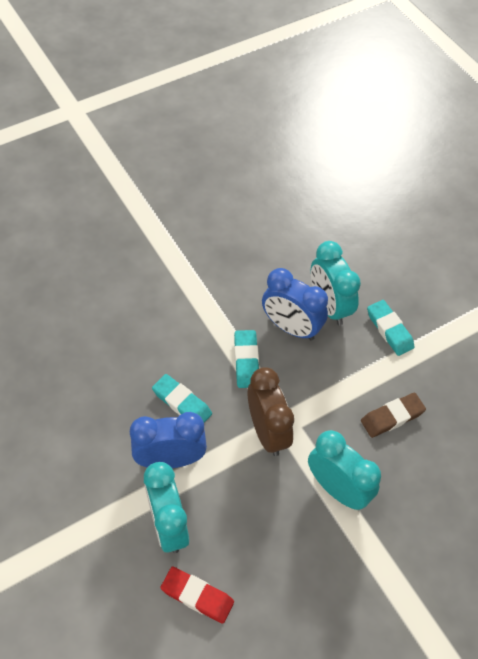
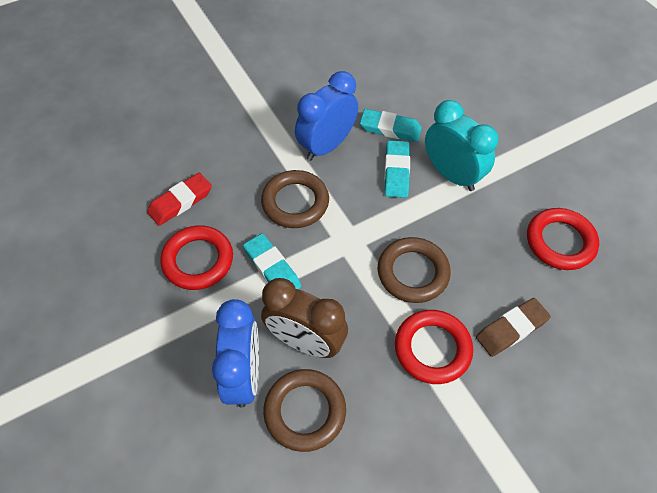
brown ring: none = 0 -> [261,170,329,228] [263,369,346,452] [378,237,451,303] = 3
red ring: none = 0 -> [160,225,233,290] [395,310,473,384] [527,208,599,270] = 3
turquoise clock: [144,462,189,553] [308,430,381,510] [311,241,361,325] = 3 -> [425,100,499,191] = 1

